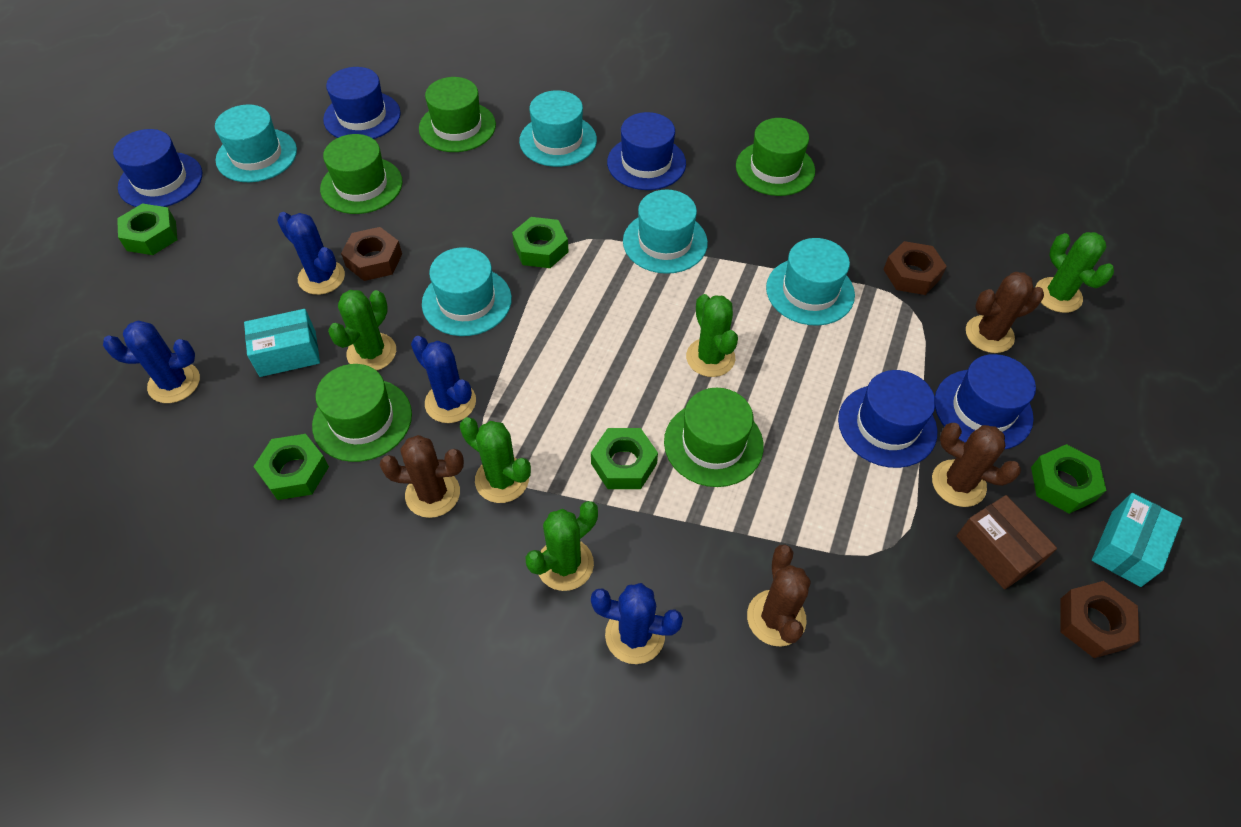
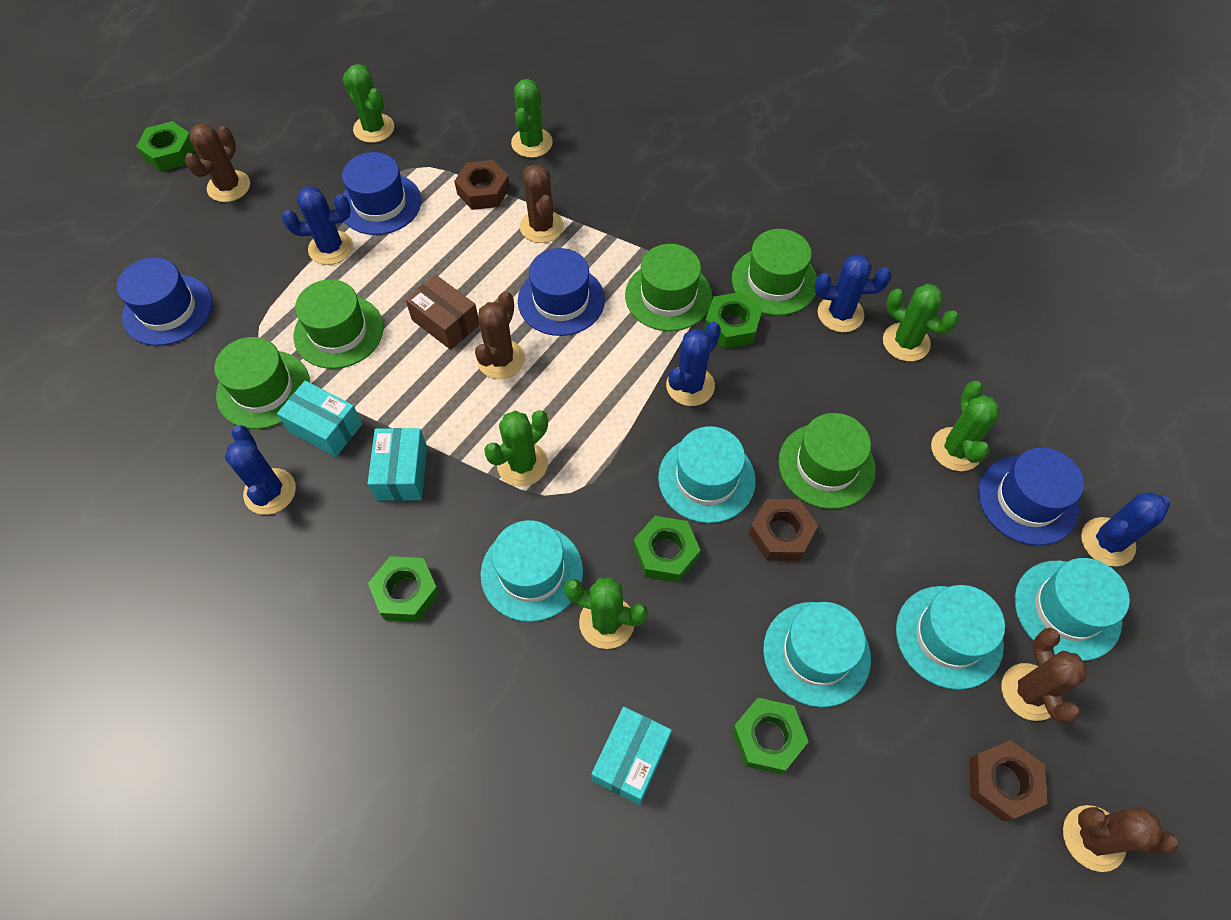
blue cactus: [103,320,200,403] [277,212,345,295] [411,336,476,423] [591,583,683,664] = 4 -> [225,425,296,515] [282,186,353,265] [666,322,721,406] [815,254,891,332] [1081,492,1170,566] = 5
blue hat: [113,129,202,207] [323,67,401,139] [607,112,686,190] [838,370,937,468] [935,354,1036,450] = 5 -> [117,258,212,346] [342,152,421,235] [518,248,605,336] [978,448,1084,545] = 4
brown cactus: [380,435,464,518] [747,544,811,647] [932,423,1021,507] [966,272,1044,353] = 4 -> [185,124,250,202] [475,291,525,379] [520,165,564,243] [1001,628,1087,724] [1063,805,1178,872] = 5
green cactus: [328,290,396,371] [460,417,531,503] [526,501,598,591] [686,294,738,377] [1035,232,1114,313] = 5 -> [342,64,394,143] [484,410,548,487] [511,79,553,158] [564,577,648,649] [883,284,959,361] [931,381,1000,471] = 6
turquoise box: [244,309,320,377] [1092,493,1182,587] = 2 -> [277,381,362,457] [368,428,427,501] [592,707,672,805] = 3

